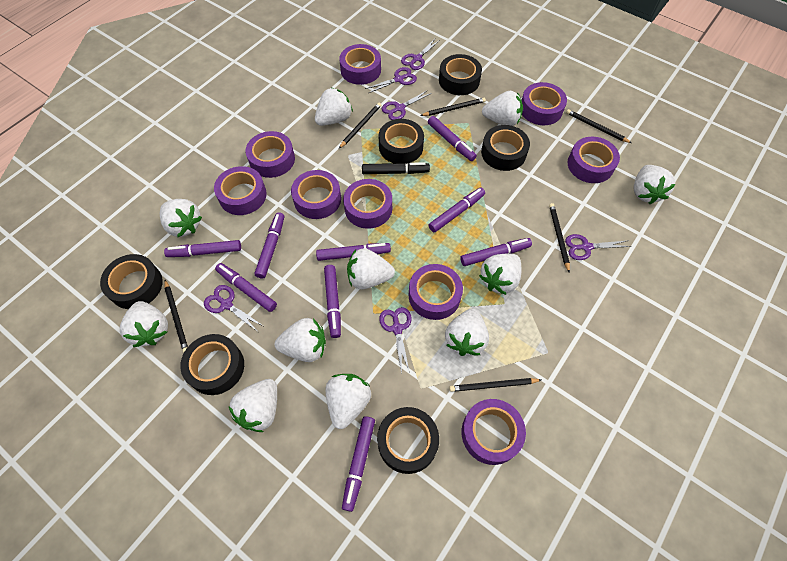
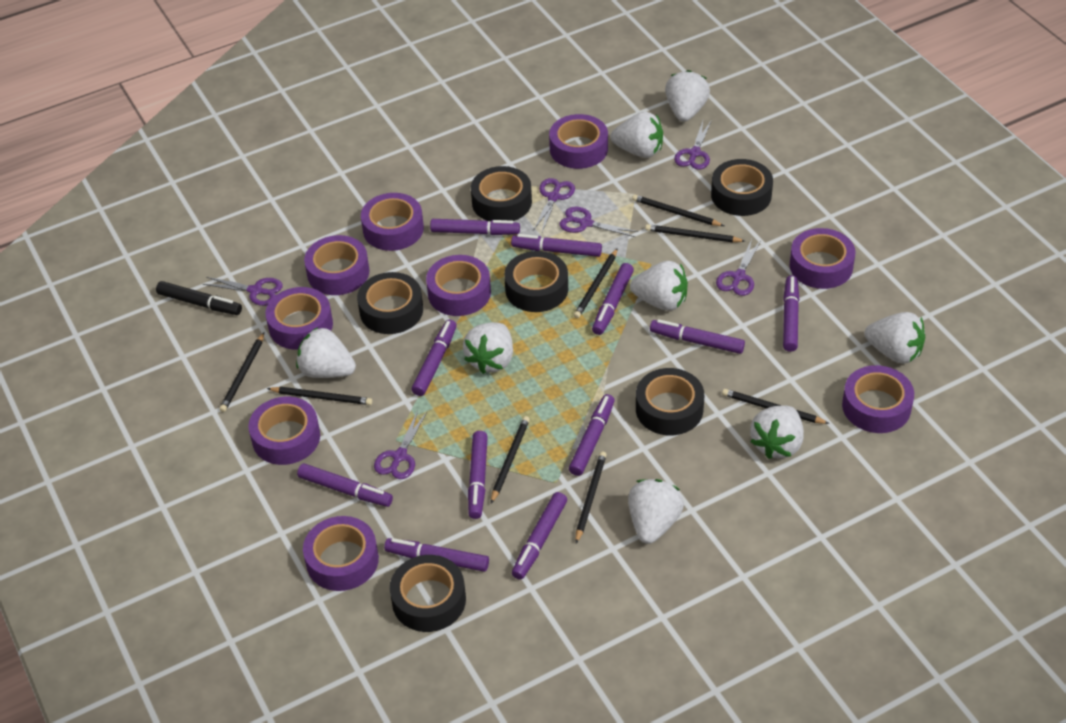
black pencil: [164,280,188,353] [339,103,381,148] [420,98,486,116] [449,378,541,392] [549,203,570,273] [566,109,631,143] = 6 -> [219,333,264,412] [267,387,372,405] [491,416,530,503] [574,248,618,318] [576,452,607,543] [632,195,724,226] [645,224,745,243] [722,389,830,424] = 8
purple marker: [164,240,241,257] [215,263,277,312] [254,212,284,279] [316,243,391,261] [324,265,341,338] [342,416,375,512] [428,116,477,161] [429,188,485,232] [460,238,532,266] = 9 -> [297,463,393,507] [384,538,489,572] [412,320,457,396] [430,219,520,235] [468,431,488,519] [511,234,602,257] [512,492,567,580] [569,394,615,476] [592,263,634,335] [650,319,745,354] [783,275,799,352] = 11
white strawberry: [120,301,168,347] [160,199,202,237] [229,379,277,432] [275,318,326,362] [315,88,353,126] [326,374,371,429] [347,248,395,289] [445,309,489,356] [479,253,521,295] [482,91,523,126] [634,165,676,204] = 11 -> [296,327,356,378] [463,322,513,374] [610,112,663,158] [628,479,684,544] [630,261,688,311] [665,70,710,122] [750,405,804,459] [864,312,925,364] = 8

